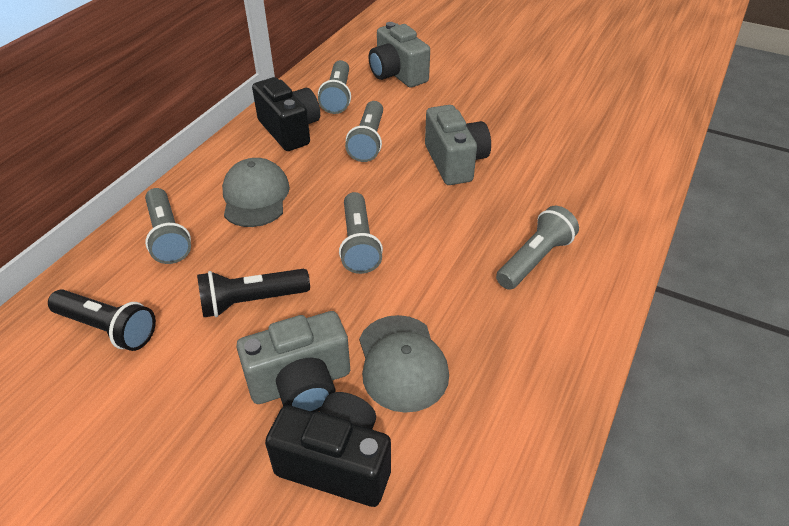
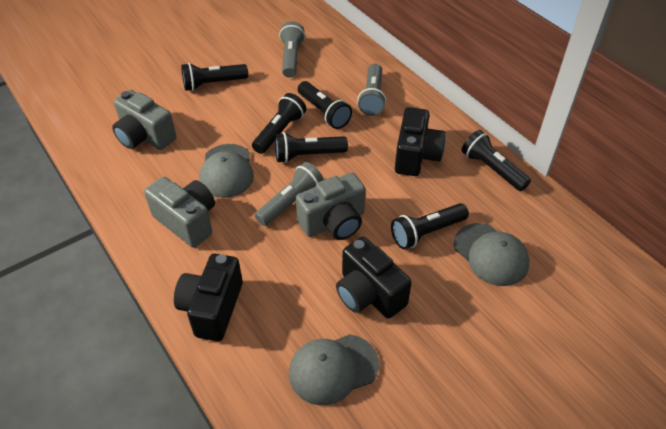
black camera: [252,77,320,151] [265,392,391,507] = 2 -> [174,254,243,342] [336,237,412,318] [395,107,446,176] = 3
black flashlight: [48,289,156,351] [197,269,310,317] = 2 -> [181,63,248,91] [252,93,306,154] [275,132,348,163] [298,81,352,129] [391,203,469,249] [462,130,531,191] = 6
grey cap: [222,158,290,227] [359,315,449,413] = 2 -> [199,144,254,198] [289,334,379,405] [454,223,530,286] = 3
grey flashlight: [145,188,191,264] [318,60,351,114] [339,192,383,274] [345,101,383,162] [496,206,579,290] = 5 -> [255,162,324,226] [279,21,305,78] [357,63,386,116] = 3

